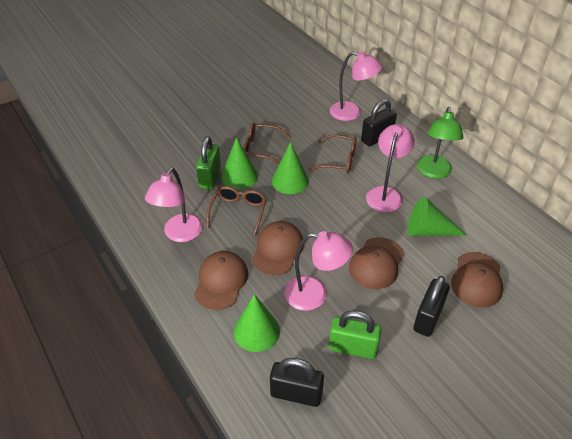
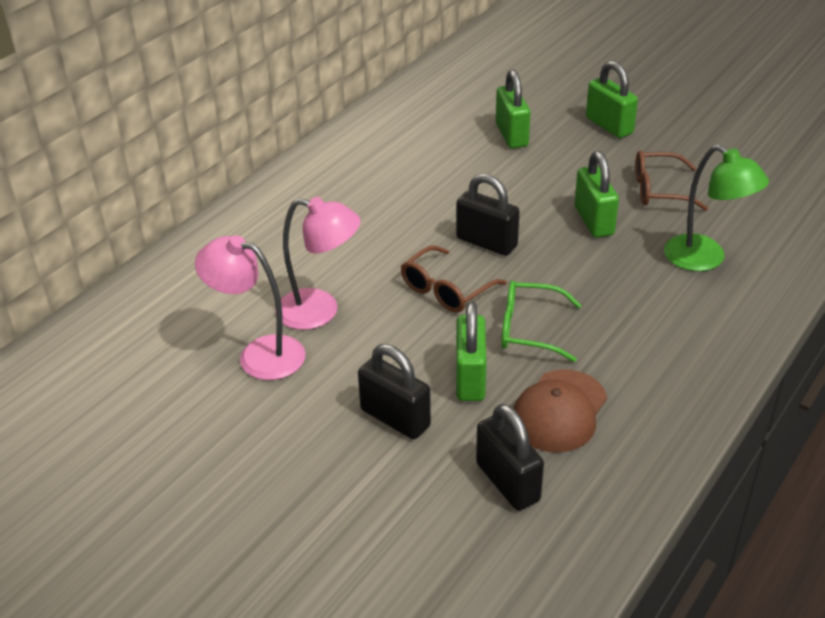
brown cap: [194,251,248,310] [252,221,304,275] [349,237,404,289] [451,252,503,308] = 4 -> [513,369,607,453] = 1
brown glasses: [206,186,266,236] [244,123,290,164] [309,134,357,173] = 3 -> [401,246,507,313] [635,150,709,211] = 2
green cone: [221,137,258,189] [234,294,280,352] [272,142,309,194] [408,197,466,236] = 4 -> none = 0
green glasses: none = 0 -> [501,281,581,362] = 1
green padlock: [196,136,221,189] [329,310,381,359] = 2 -> [456,302,486,401] [496,69,530,149] [575,151,619,238] [586,61,638,138] = 4
pink lamp: [145,168,203,242] [284,231,353,311] [330,51,382,121] [366,124,415,213] = 4 -> [195,236,306,380] [275,197,361,330] = 2

